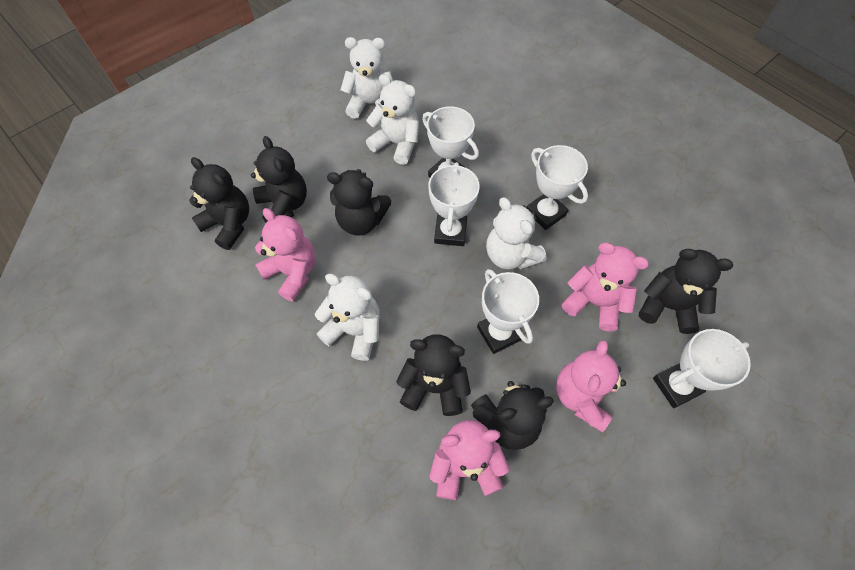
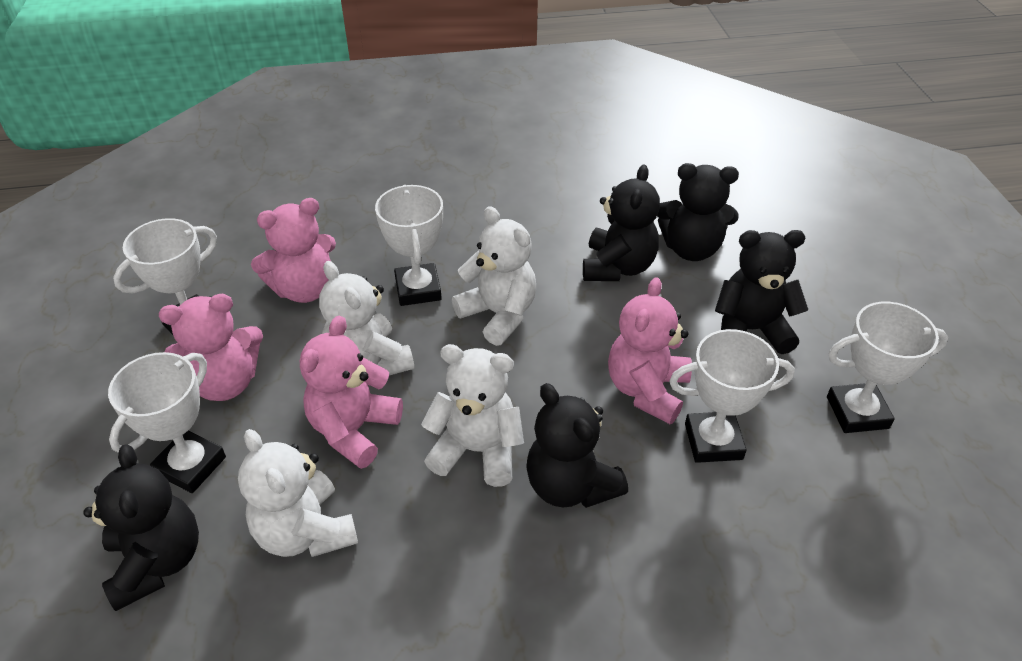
black teddy bear: [189,157,249,250] [251,136,307,222] [327,169,391,235] [396,334,471,416] [471,381,554,450] [639,249,733,334] = 6 -> [83,445,199,611] [526,383,628,508] [583,165,660,281] [657,163,739,261] [715,230,808,354] = 5

